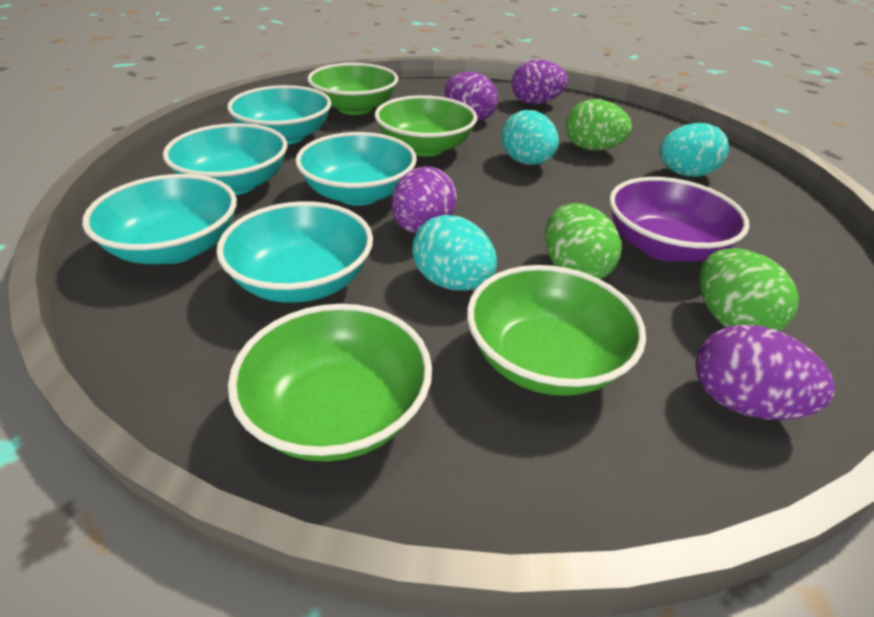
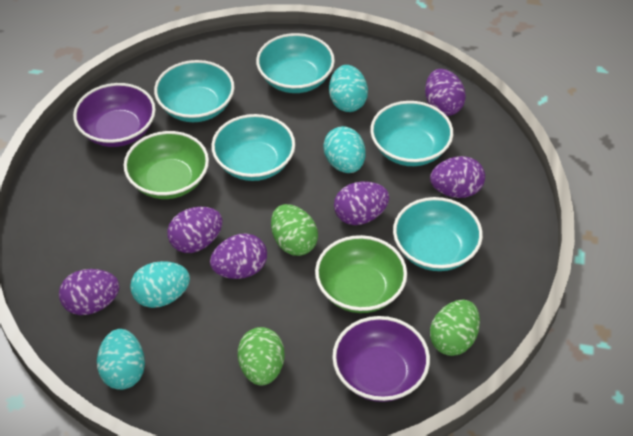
green bowl: [228,304,432,462] [307,63,398,115] [375,95,477,157] [467,265,646,396] = 4 -> [124,131,209,199] [315,235,407,313] = 2
purple bowl: [609,177,750,262] = 1 -> [73,83,156,147] [332,316,430,402] = 2
purple egg: [391,167,457,234] [445,72,498,121] [511,59,568,104] [695,324,835,420] = 4 -> [59,269,120,315] [167,207,223,253] [210,233,267,279] [334,181,389,225] [425,69,466,116] [430,156,485,198] = 6
turquoise egg: [412,215,497,291] [501,110,559,165] [659,123,729,177] = 3 -> [97,329,145,390] [130,261,190,308] [323,126,366,173] [329,65,368,112] = 4

